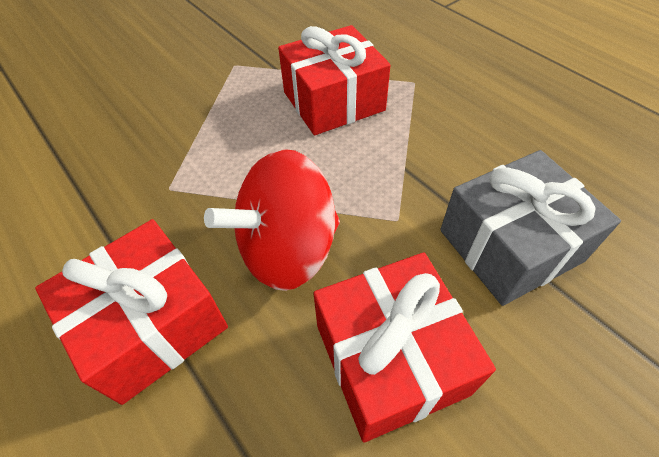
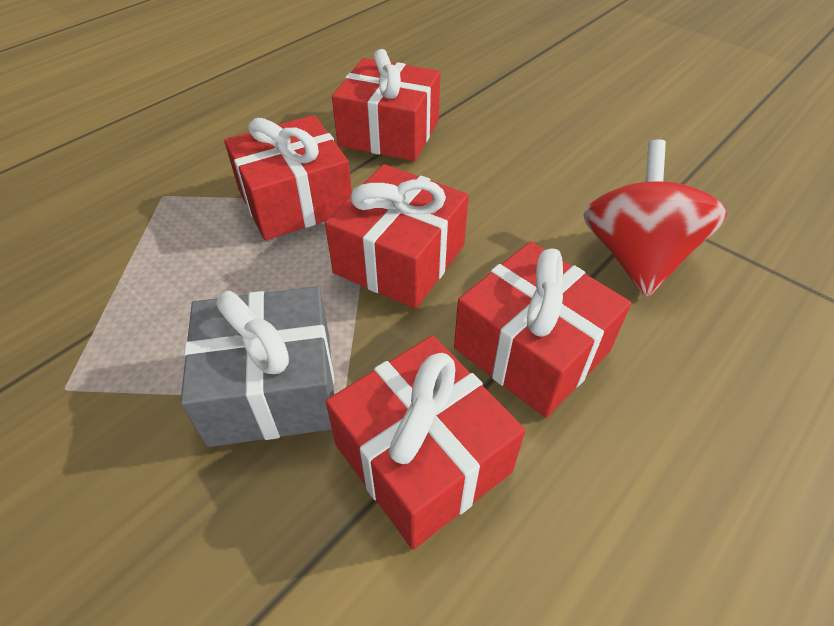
red gift: [35,219,228,405] [278,25,391,135] [313,252,496,442] = 3 -> [224,115,352,240] [325,164,469,309] [326,335,525,549] [332,49,440,161] [454,241,631,418] = 5

